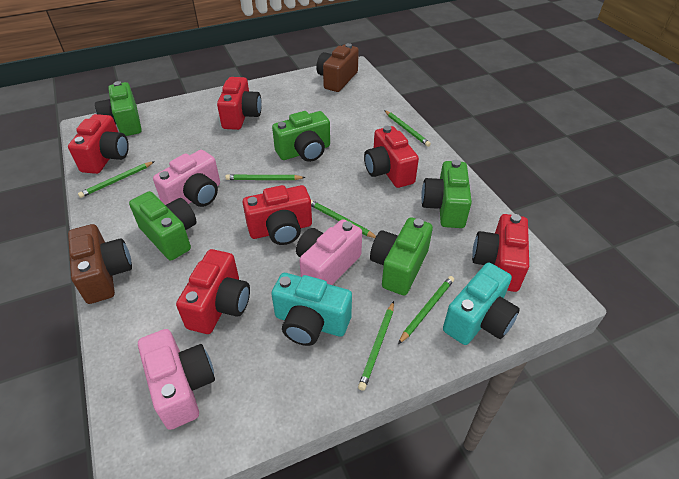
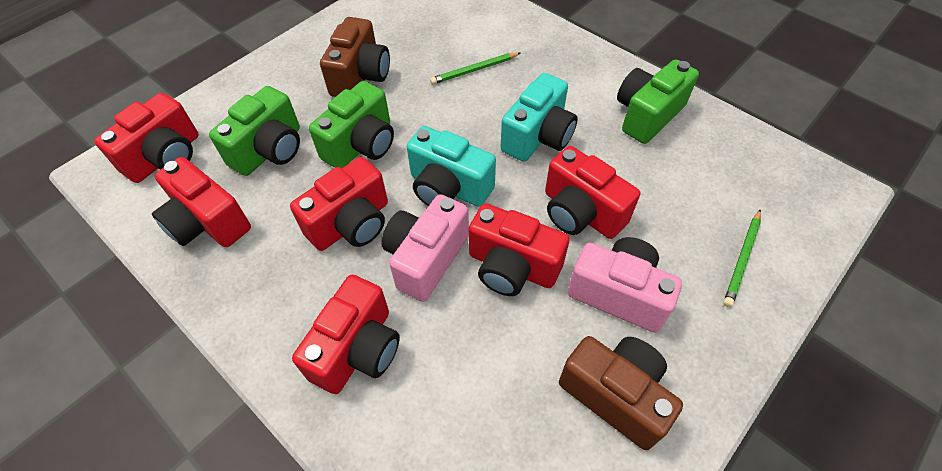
green camera: [95,81,142,136] [129,191,197,260] [272,111,330,162] [370,217,433,295] [421,160,472,228] = 5 -> [209,86,300,176] [309,81,394,168] [617,59,699,144] = 3
green pencil: [78,161,155,198] [225,174,306,180] [311,200,376,238] [358,301,394,391] [384,110,431,147] [398,276,454,344] = 6 -> [430,52,520,84] [723,209,761,307] = 2
pink camera: [138,329,215,430] [153,150,220,207] [296,219,362,285] = 3 -> [381,194,469,302] [568,237,682,332] = 2

